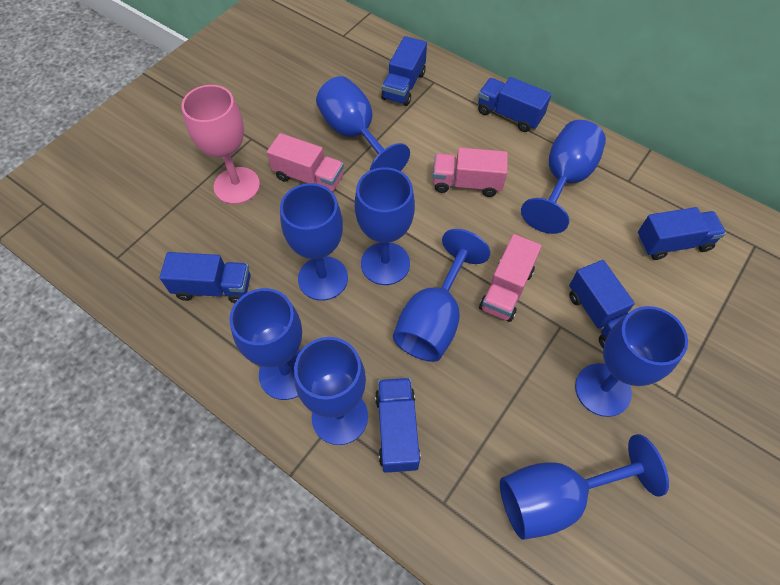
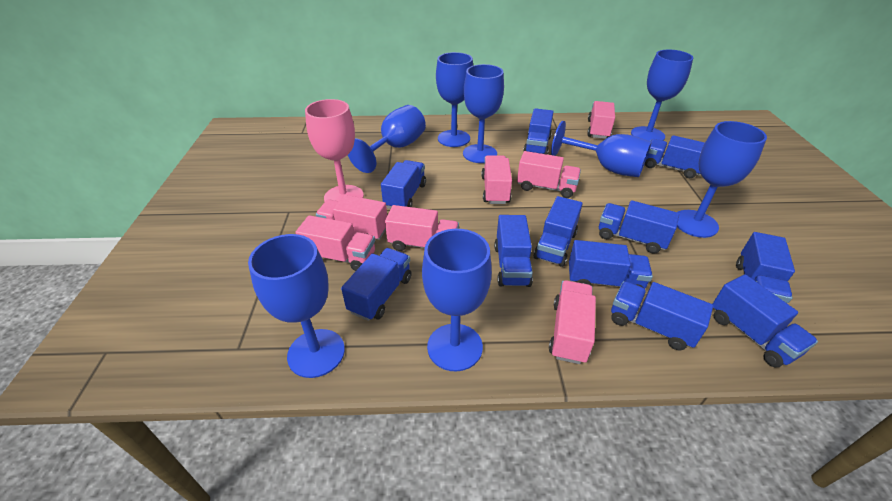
blue goblet: [229,288,302,400] [280,183,348,301] [294,337,368,445] [316,76,410,171] [355,167,415,285] [393,229,490,362] [500,434,669,540] [521,120,606,234] [575,306,688,417] = 9 -> [248,234,345,378] [348,105,426,173] [422,229,492,371] [436,52,473,147] [463,64,504,163] [551,121,652,177] [631,50,693,141] [677,121,767,238] = 8
blue truck: [160,252,251,303] [375,378,421,473] [381,36,427,106] [478,77,551,132] [569,260,635,349] [638,207,726,260] = 6 -> [341,248,412,321] [381,160,426,209] [494,215,533,287] [523,108,554,154] [534,196,583,267] [569,240,653,289] [599,200,679,254] [611,281,713,350] [645,135,705,178] [713,274,818,367] [736,232,795,303] = 11
pink truck: [267,133,344,191] [433,148,508,197] [479,234,542,322] = 3 -> [295,215,375,271] [316,195,387,240] [385,205,459,251] [481,155,512,204] [517,151,581,198] [549,280,596,364] [587,101,615,139] = 7

